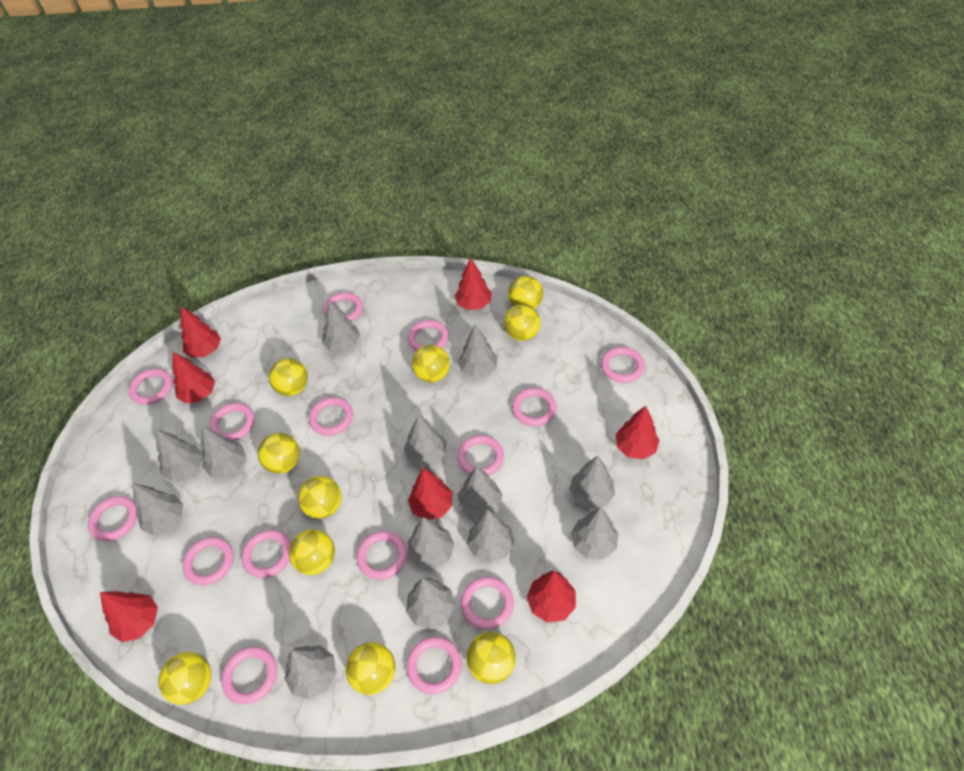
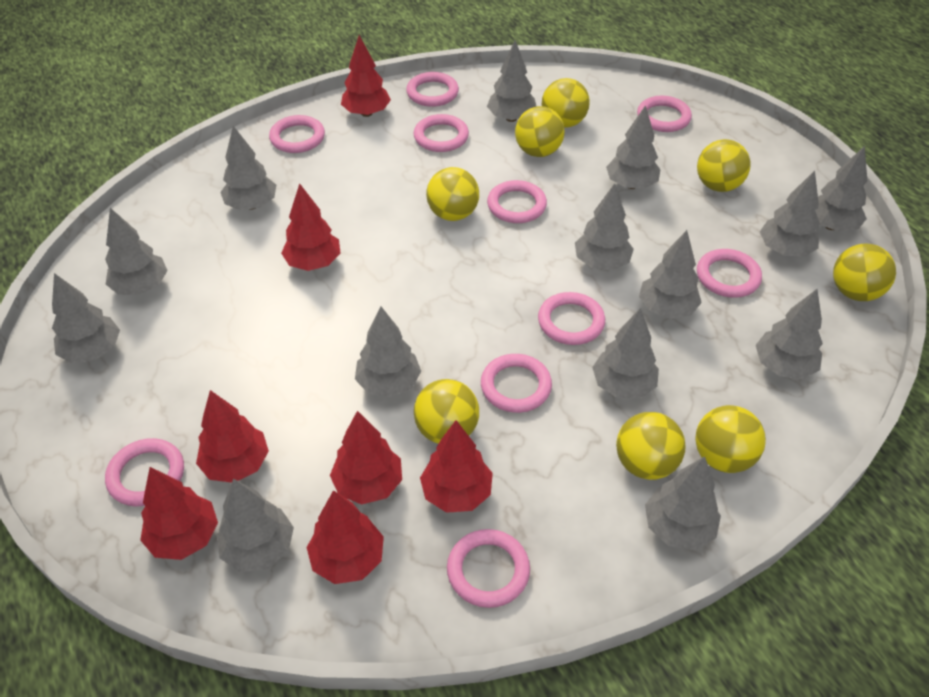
grey tree: [133,483,183,535] [156,429,203,481] [201,426,246,478] [284,645,336,699] [322,300,360,352] [403,414,446,467] [406,578,455,629] [408,517,455,569] [457,466,503,518] [458,325,497,377] [467,510,514,562] [569,456,615,509] [571,507,618,559] = 13 -> [52,273,120,363] [105,208,168,295] [217,479,294,572] [220,126,276,210] [355,307,421,397] [487,40,537,122] [575,183,634,270] [592,308,659,398] [606,105,661,189] [639,230,702,319] [645,456,721,550] [756,289,823,379] [760,171,820,257] [815,146,867,232] = 14
pink ring: [88,496,138,541] [129,369,173,405] [182,537,233,585] [210,403,255,441] [221,647,277,704] [242,530,291,578] [309,397,353,436] [323,292,363,322] [356,531,407,580] [406,637,462,694] [408,320,449,351] [457,435,504,475] [461,577,514,629] [512,388,557,426] [601,347,645,383] = 15 -> [105,438,184,506] [269,115,325,153] [406,72,459,107] [414,114,469,152] [447,529,530,608] [481,354,552,413] [487,180,547,223] [538,292,605,345] [637,96,692,132] [697,249,762,298] = 10
yellow ball: [158,652,211,705] [258,433,300,474] [269,358,308,396] [289,529,335,575] [298,476,341,519] [346,642,396,695] [412,345,450,382] [467,632,516,684] [504,304,541,341] [508,276,543,309] = 10 -> [414,379,479,444] [426,167,479,221] [515,106,565,157] [542,78,590,128] [616,412,686,480] [695,405,766,473] [697,139,750,192] [833,244,896,301] = 8

